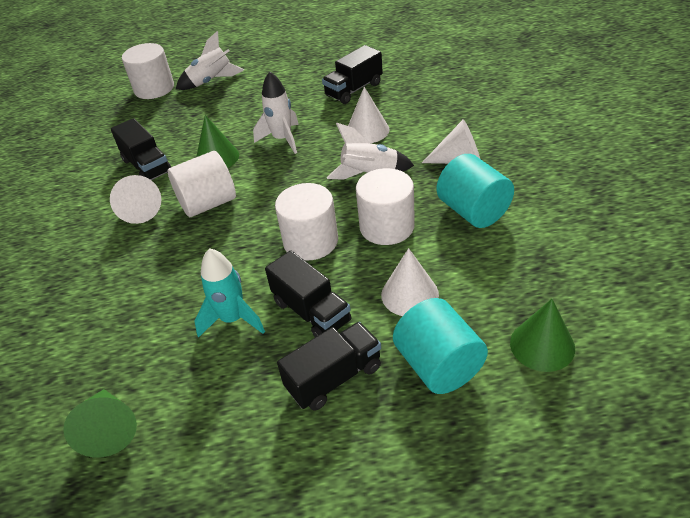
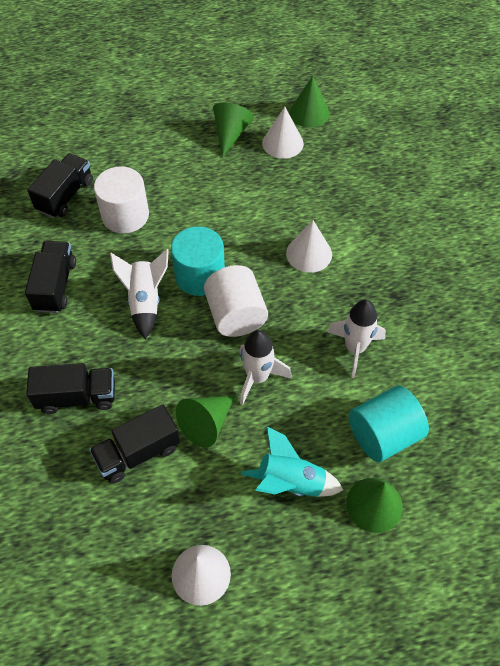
green cone: [63,389,137,457] [196,115,239,168] [510,299,575,372] = 3 -> [176,395,235,448] [213,103,254,157] [289,76,330,128] [346,478,403,533] = 4
white cone: [110,175,161,224] [348,87,389,143] [381,248,439,316] [422,119,480,164] = 4 -> [172,545,231,606] [262,107,304,159] [286,220,332,273] = 3
white cylinder: [122,43,174,99] [168,151,236,217] [275,183,338,261] [356,168,415,245] = 4 -> [94,166,149,234] [204,265,268,337] = 2

